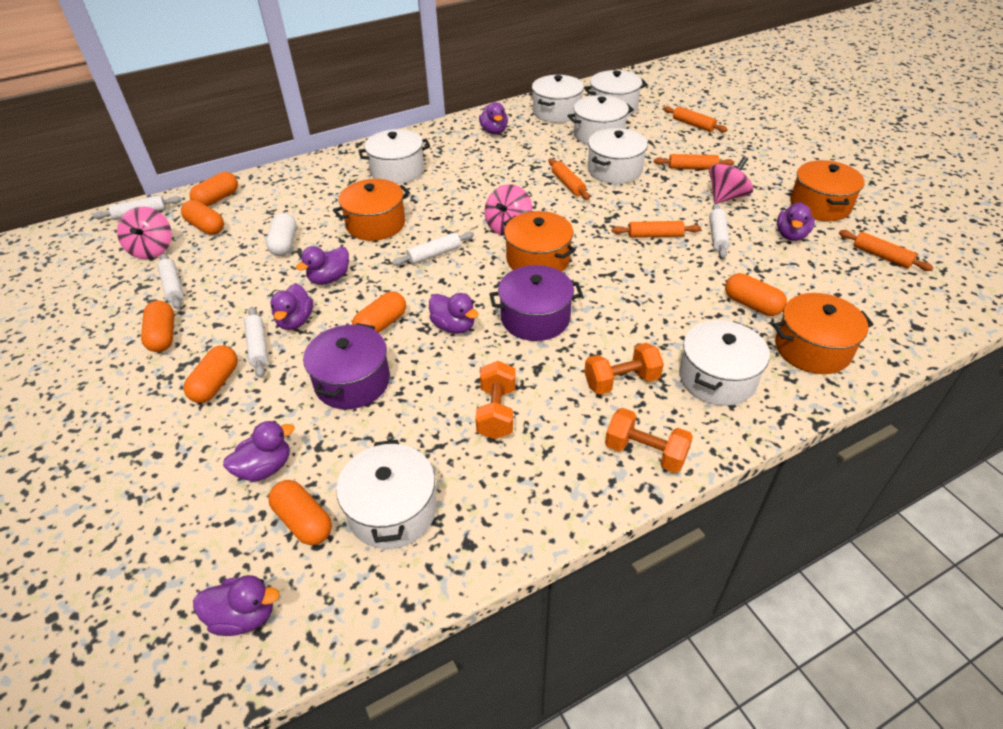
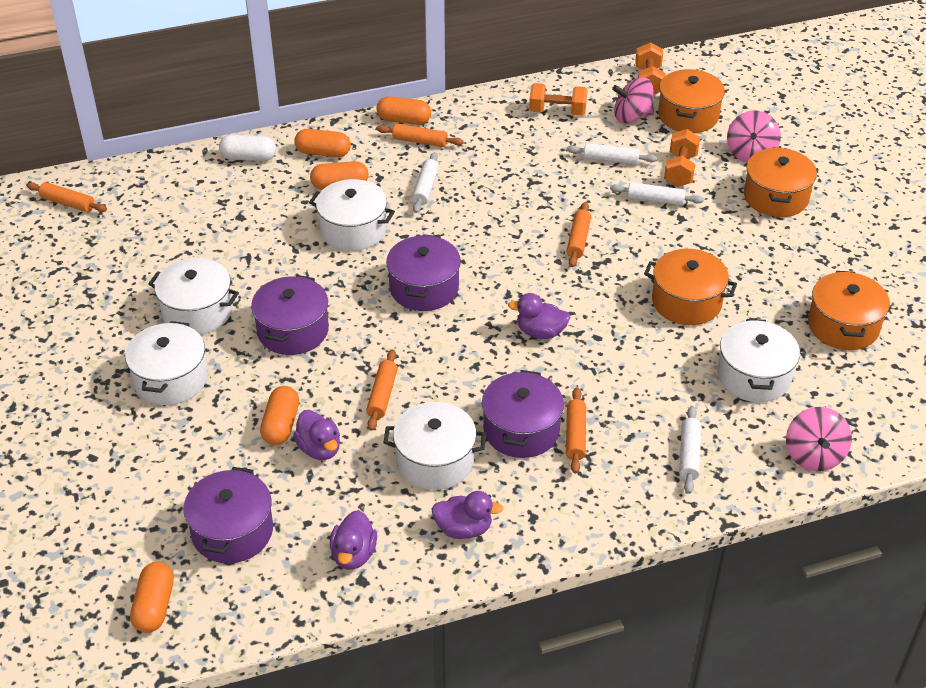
orange capsule: [141,301,174,352] [181,200,224,235] [183,345,238,403] [189,172,238,206] [268,480,332,545] [352,292,406,333] [725,273,787,316] = 7 -> [130,562,174,633] [260,386,299,445] [294,129,351,157] [310,161,369,190] [376,96,431,125] = 5
purple duck: [193,575,280,636] [223,421,294,482] [270,284,313,330] [296,246,349,285] [429,293,479,334] [479,102,508,134] [777,202,815,241] = 7 -> [293,410,340,460] [330,510,377,570] [431,491,503,539] [508,293,571,339] = 4
purple pot: [303,323,390,409] [489,265,583,341] = 2 -> [184,467,273,563] [251,275,329,355] [386,234,461,311] [482,370,564,458] = 4
white pot: [336,440,437,549] [358,129,430,184] [532,75,584,123] [568,95,634,145] [584,70,647,116] [588,128,648,184] [679,320,770,406] = 7 -> [125,321,208,405] [148,258,239,335] [309,179,395,251] [383,402,486,490] [717,319,800,402] = 5
white rolling pin: [93,195,182,220] [158,254,184,309] [244,307,268,378] [392,232,474,266] [709,203,730,258] = 5 -> [412,152,439,213] [566,143,657,165] [610,182,704,206] [679,406,701,494] = 4

